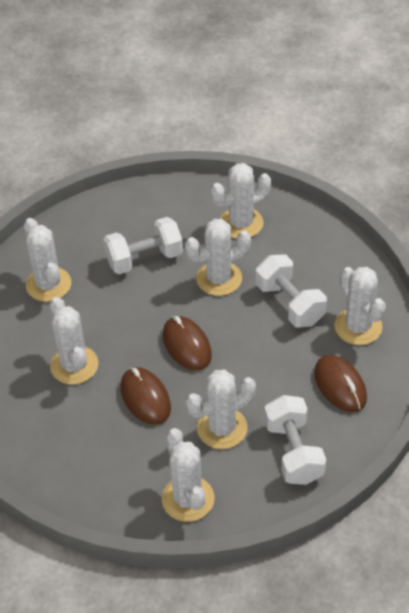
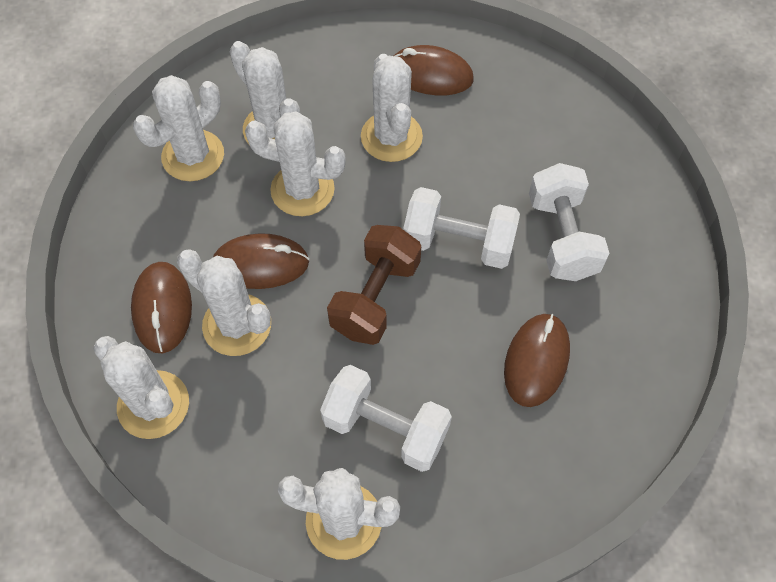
brown dumbbell: none = 0 -> [327,225,421,345] = 1
brown mouse: [121,367,171,425] [163,316,212,370] [314,355,367,412] = 3 -> [131,262,192,353] [213,233,309,289] [394,45,474,95] [504,314,570,407] = 4

